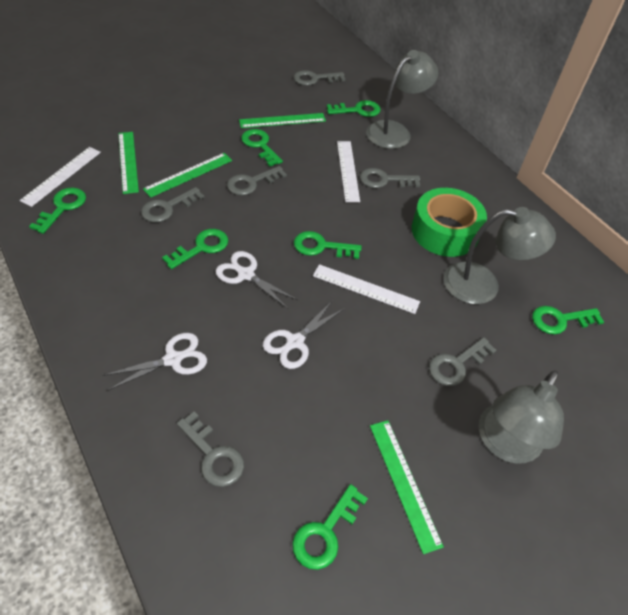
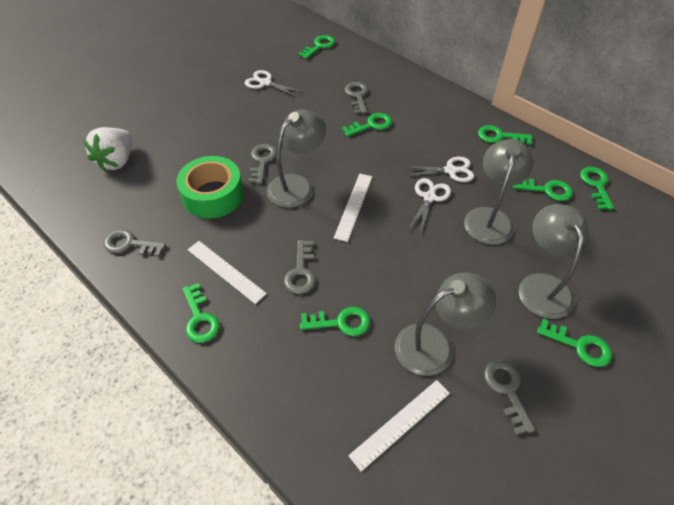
green key: [29,188,86,234] [162,229,229,269] [241,129,283,166] [292,484,368,570] [294,231,362,259] [327,100,381,117] [532,306,604,334] = 7 -> [182,283,220,343] [298,35,335,59] [300,307,370,336] [342,113,392,137] [478,125,532,145] [513,179,573,201] [537,319,612,367] [580,167,614,210] = 8
green ruler: [118,132,139,194] [143,153,232,198] [239,113,326,128] [370,420,444,554] = 4 -> none = 0
grey key: [141,187,204,222] [177,411,244,487] [227,166,287,196] [294,70,345,86] [360,168,420,188] [429,337,496,386] = 6 -> [103,229,166,257] [248,144,277,184] [284,240,315,294] [345,82,368,114] [484,360,535,435] = 5
grey lamp: [366,50,438,149] [444,207,556,304] [479,370,564,464] = 3 -> [267,109,326,208] [395,273,496,376] [464,139,533,245] [519,204,588,319] = 4
white strawberry: none = 0 -> [83,127,132,172] = 1

